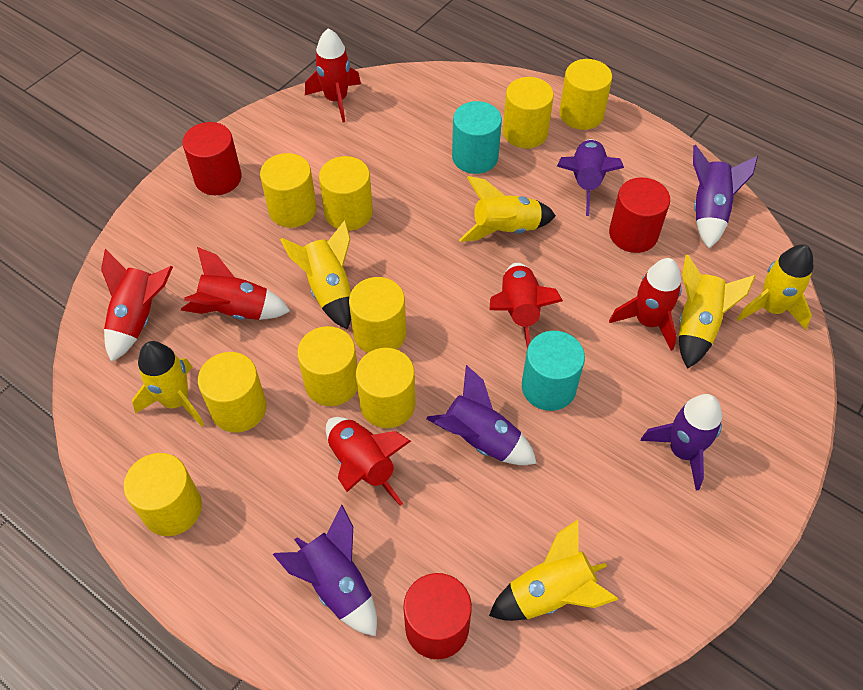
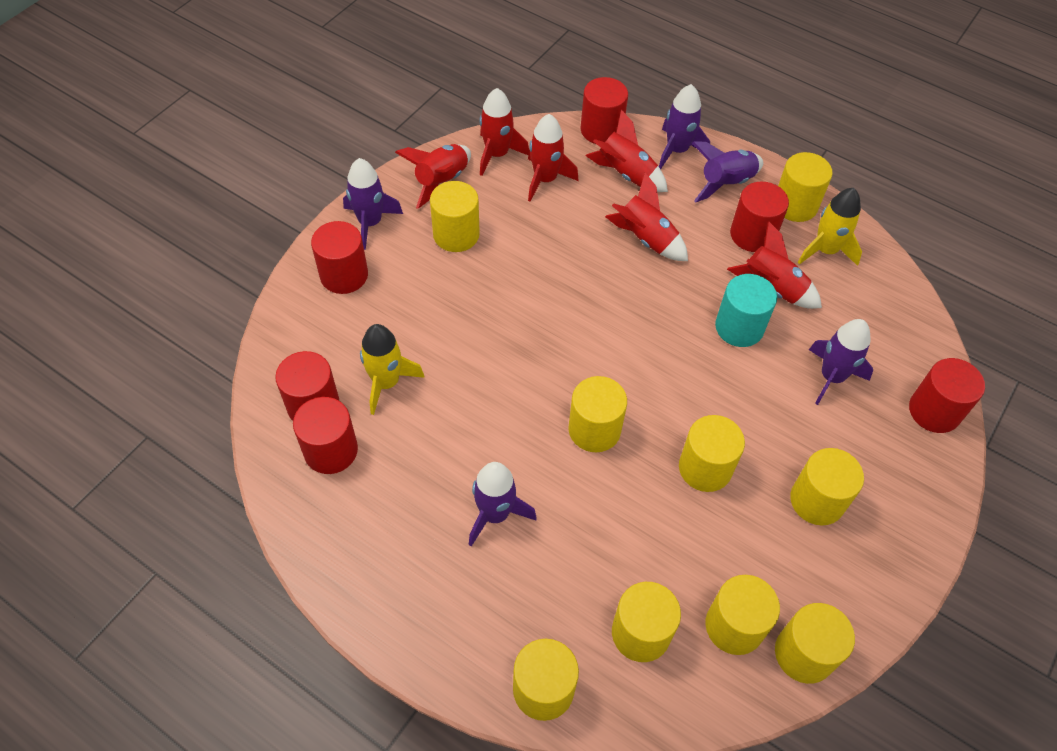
red cylinder: [182,122,242,195] [403,573,472,659] [609,177,670,253] = 3 -> [275,351,339,421] [293,397,358,474] [311,221,368,294] [581,77,628,144] [730,182,789,252] [909,358,985,433] = 6
turquoise cylinder: [452,101,502,174] [522,331,585,411] = 2 -> [715,274,777,347] = 1
yellow rocket: [132,341,204,427] [280,220,351,330] [459,176,556,242] [489,519,619,621] [679,255,755,369] [737,244,813,330] = 6 -> [360,324,425,415] [798,188,862,266] = 2

